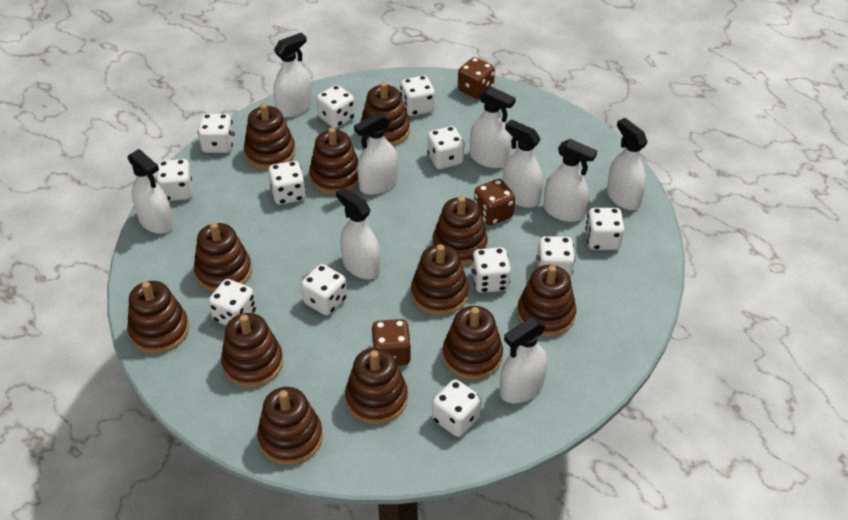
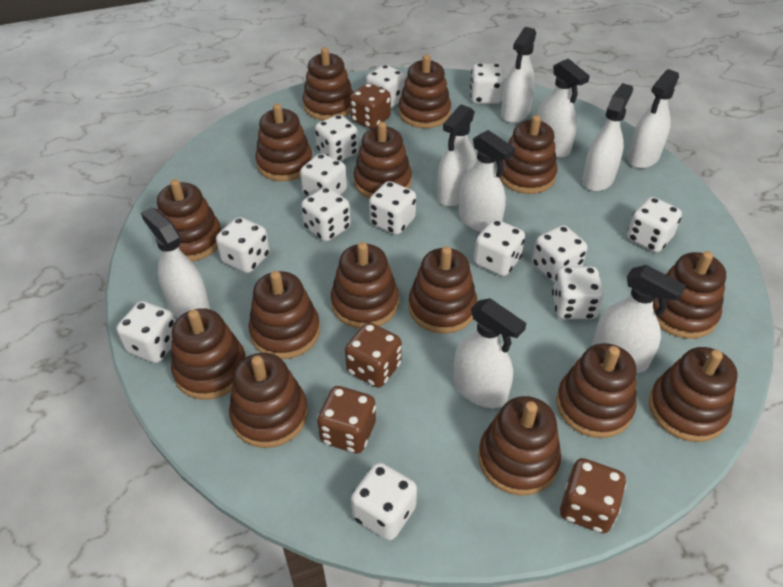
brown dice: [372,319,411,366] [458,57,495,99] [474,179,515,225] = 3 -> [317,386,376,453] [345,322,402,388] [350,83,391,129] [560,458,626,533] = 4
brown stacking toy: [127,281,189,354] [194,222,252,292] [221,313,283,388] [244,103,295,170] [257,387,323,465] [309,127,359,195] [345,348,408,425] [360,82,410,146] [411,244,469,316] [432,196,488,266] [442,306,503,380] [517,265,576,337] = 12 -> [157,179,221,262] [171,308,246,400] [229,353,308,448] [248,271,320,359] [255,104,312,181] [303,47,353,120] [331,242,399,329] [354,122,412,199] [399,54,451,128] [409,246,477,334] [478,396,561,496] [500,115,557,194] [556,343,637,438] [649,347,738,442] [653,251,726,339] = 15
white dice: [156,159,193,201] [198,114,235,153] [208,279,256,326] [268,161,306,205] [301,264,347,315] [316,85,355,128] [400,76,435,116] [427,126,465,169] [432,380,482,437] [471,247,511,293] [536,236,575,278] [585,208,624,250] = 12 -> [116,301,175,363] [216,217,270,273] [300,153,347,197] [301,187,351,242] [315,115,359,161] [351,462,417,540] [366,65,406,108] [369,181,416,235] [470,63,505,104] [474,219,525,276] [532,225,587,282] [552,266,604,319] [627,197,682,252] = 13

